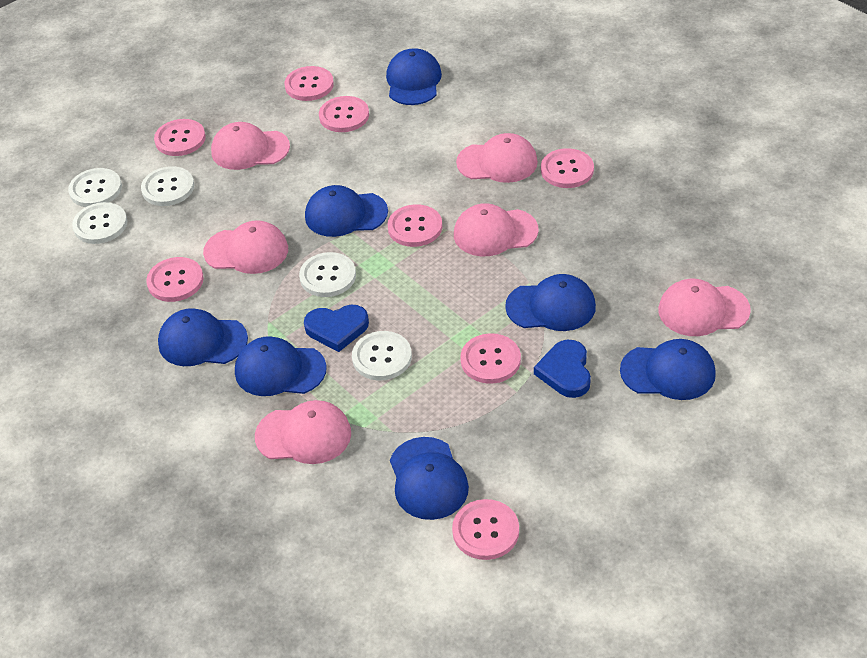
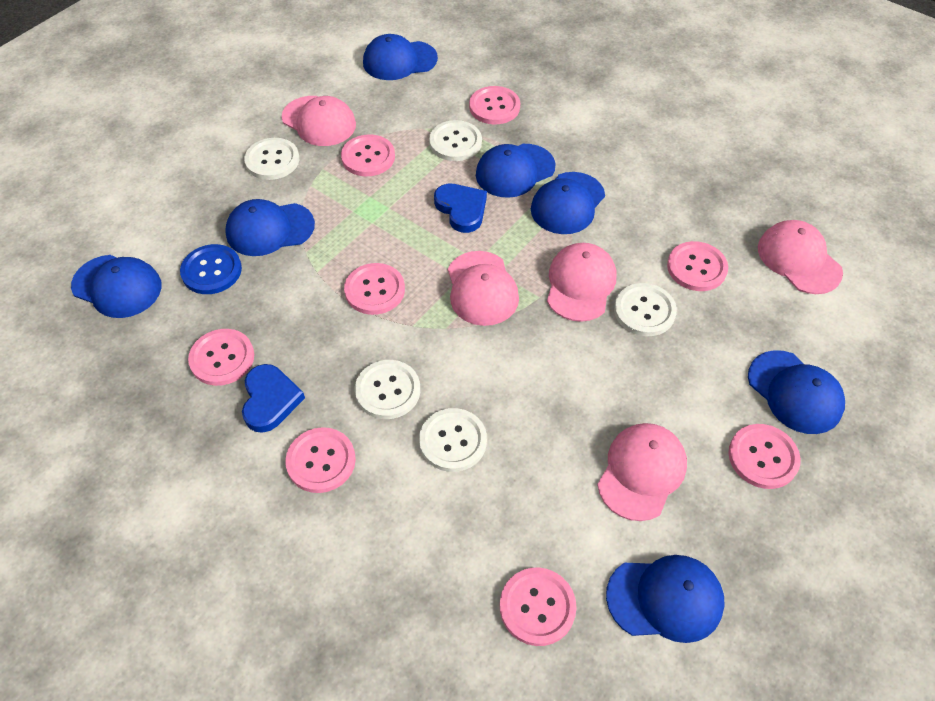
blue button: none = 0 -> [180,244,242,294] = 1
pink cap: [203,220,288,274] [211,122,290,170] [255,400,351,464] [454,203,539,257] [456,133,538,183] [658,279,751,336] = 6 -> [282,96,356,146] [448,251,519,326] [547,243,616,322] [597,423,687,521] [758,220,843,294] = 5

